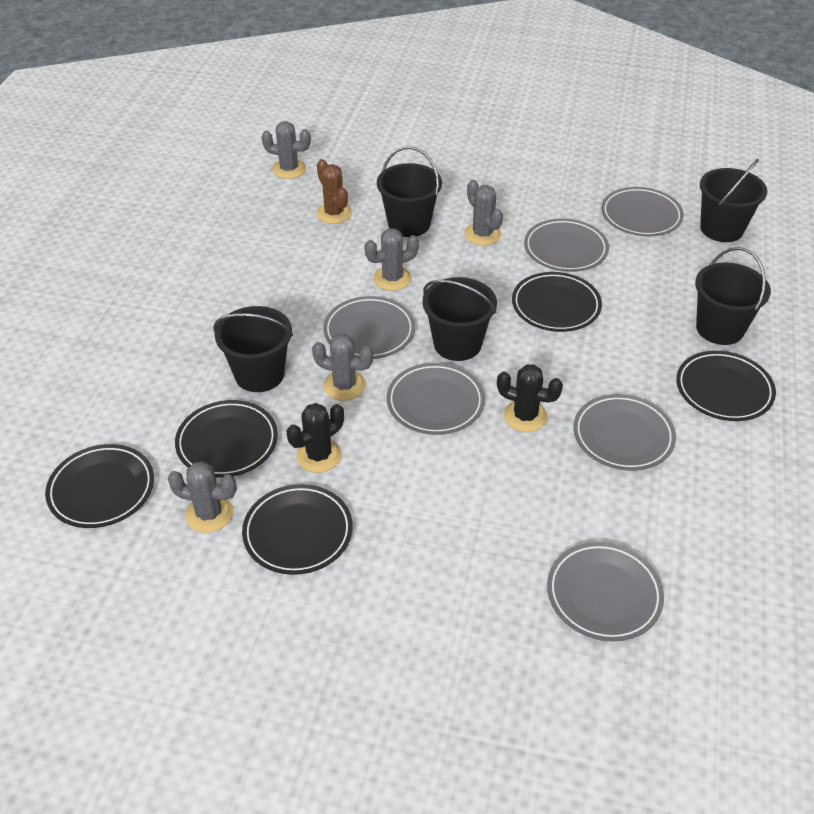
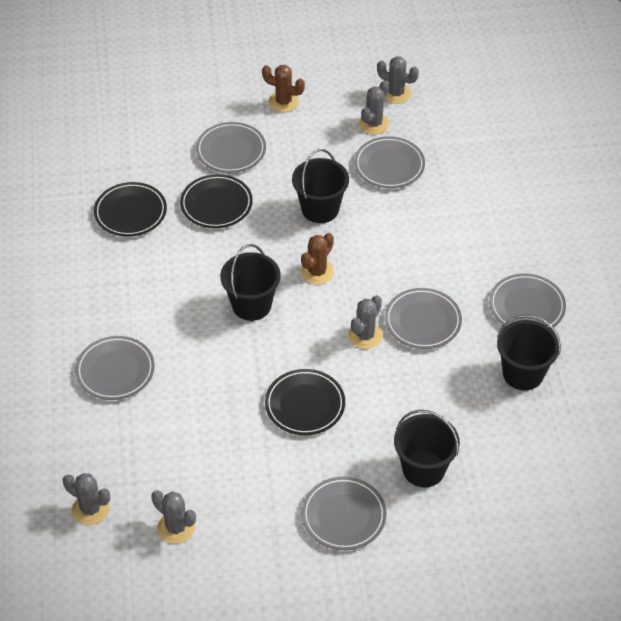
black bucket: [213,306,293,392] [377,146,442,237] [422,277,497,361] [695,247,771,345] [700,159,767,242] = 5 -> [220,244,281,321] [292,149,349,223] [394,410,460,487] [497,315,561,390] = 4
black cactus: [287,403,344,473] [497,364,563,432] = 2 -> none = 0
black plate: [45,444,154,528] [175,400,278,477] [242,484,353,575] [512,272,602,332] [676,351,776,421] = 5 -> [94,182,167,237] [180,174,253,228] [265,369,345,435] = 3
brown cactus: [316,159,352,224] = 1 -> [262,65,305,112] [301,233,334,284] = 2

